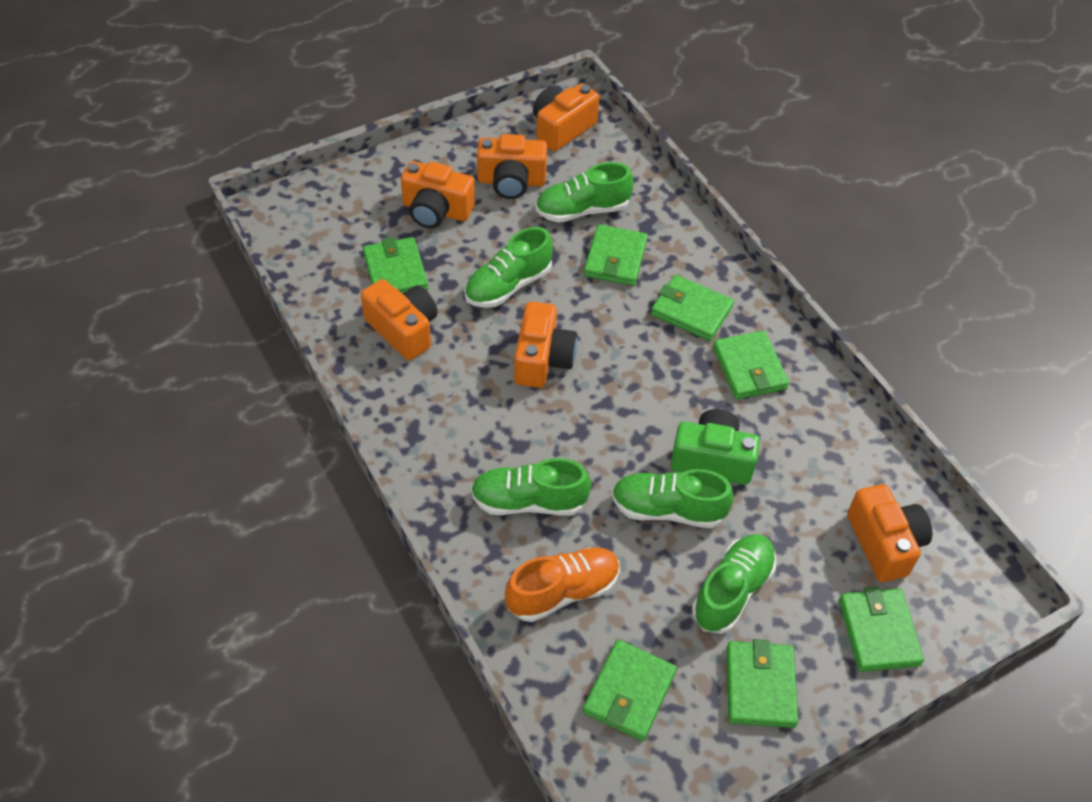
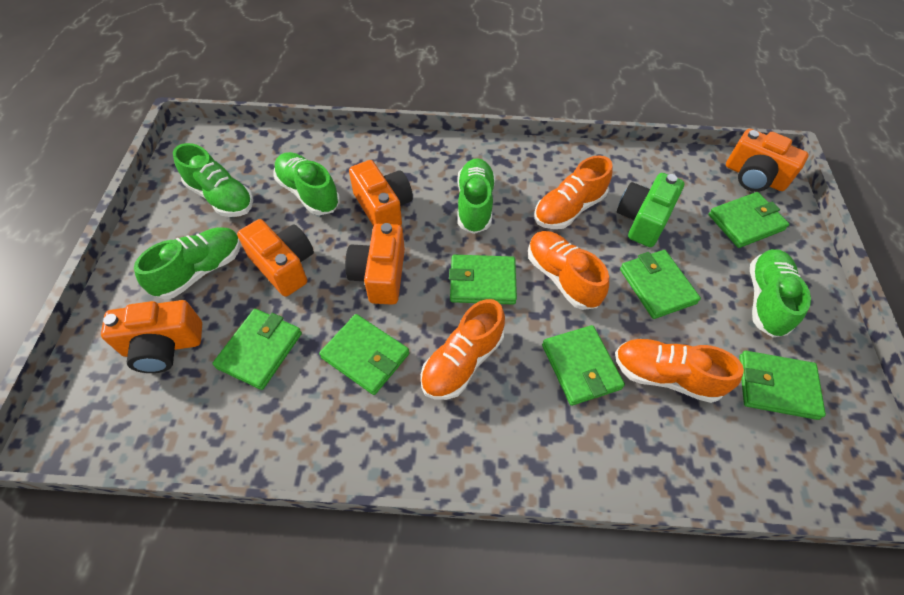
orange camera: [361,279,437,361] [401,161,475,228] [477,134,547,199] [514,302,577,388] [533,83,599,152] [847,484,932,582] = 6 -> [101,300,202,373] [237,219,314,297] [345,223,405,305] [349,160,413,226] [726,129,809,192] = 5
orange shoe: [505,547,620,622] = 1 -> [421,299,505,400] [528,231,609,310] [534,155,613,229] [615,339,744,403] = 4

